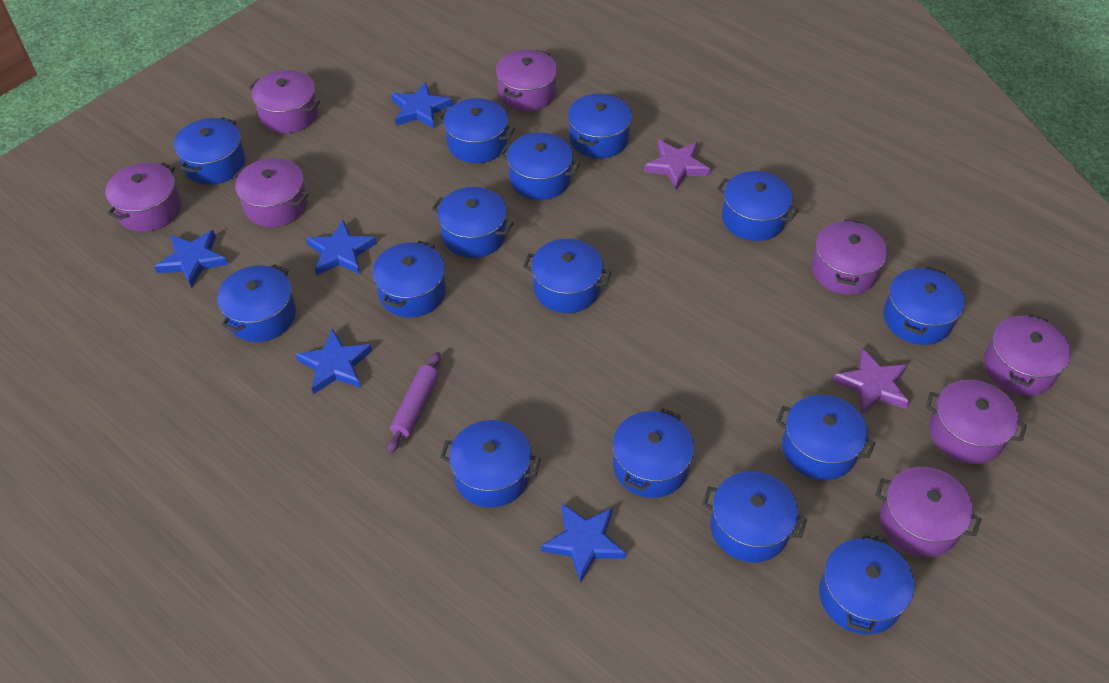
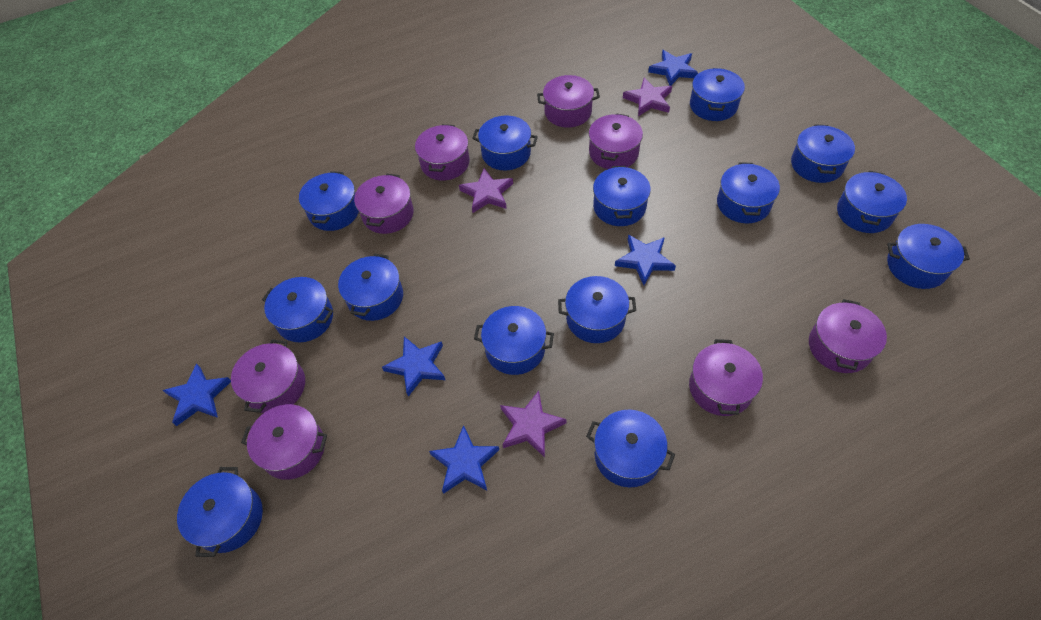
blue pot: [174,117,245,185] [217,264,296,342] [372,241,446,317] [432,187,514,258] [438,98,515,163] [440,420,541,508] [500,132,580,200] [523,239,611,313] [568,93,632,159] [612,408,694,498] [702,471,807,563] [717,171,799,241] [776,395,876,480] [819,533,914,635] [883,267,965,345] = 15 -> [177,467,263,557] [262,277,333,342] [299,171,359,231] [338,253,403,321] [472,115,538,170] [474,306,554,375] [558,276,636,343] [586,410,675,487] [593,166,651,226] [690,68,745,121] [717,162,780,223] [791,124,855,183] [837,171,907,233] [887,224,970,289] = 14
purple rolling pin: [387,352,441,453] = 1 -> none = 0
purple star: [644,140,710,190] [833,348,909,415] = 2 -> [459,168,513,213] [500,391,567,458] [623,78,672,116] = 3

